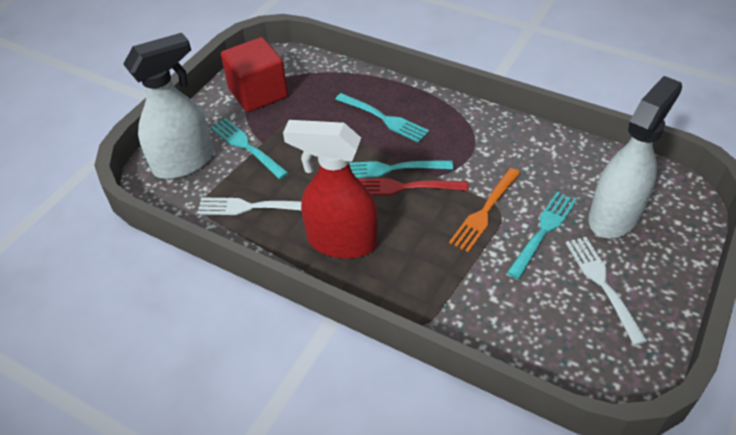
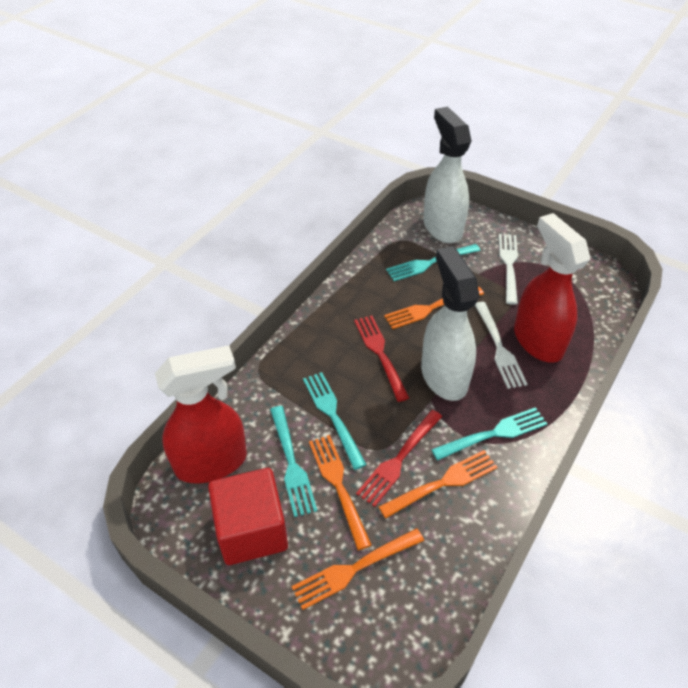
orange fork: [449,168,520,252] = 1 -> [291,528,424,610] [309,435,372,550] [379,450,498,519] [384,287,484,329] = 4
red fork: [359,179,469,195] = 1 -> [354,315,409,402] [356,410,442,507] = 2
red spray bottle: [283,120,378,259] = 1 -> [155,345,247,483] [514,213,590,363] = 2

